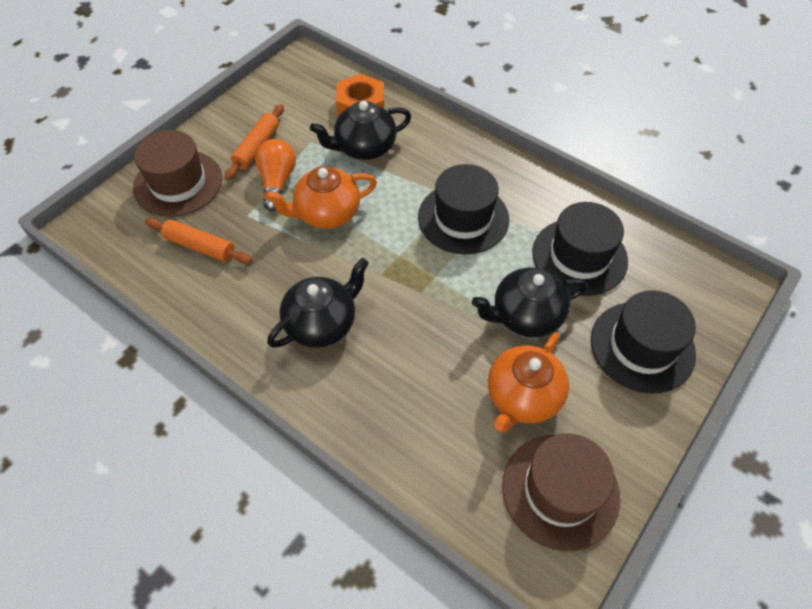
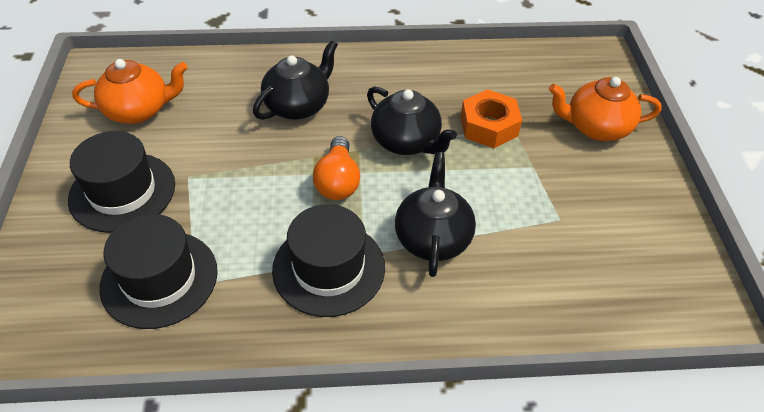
brown hat: [133,130,222,217] [502,433,620,551] = 2 -> none = 0
orange rolling pin: [145,218,252,264] [225,104,284,180] = 2 -> none = 0

